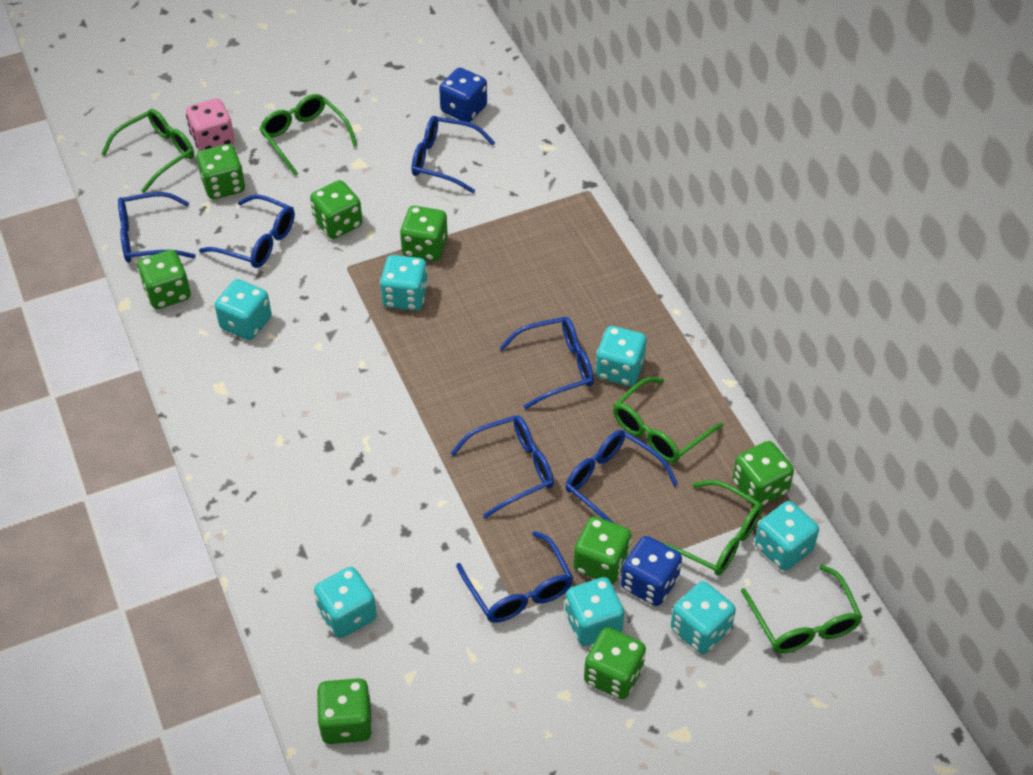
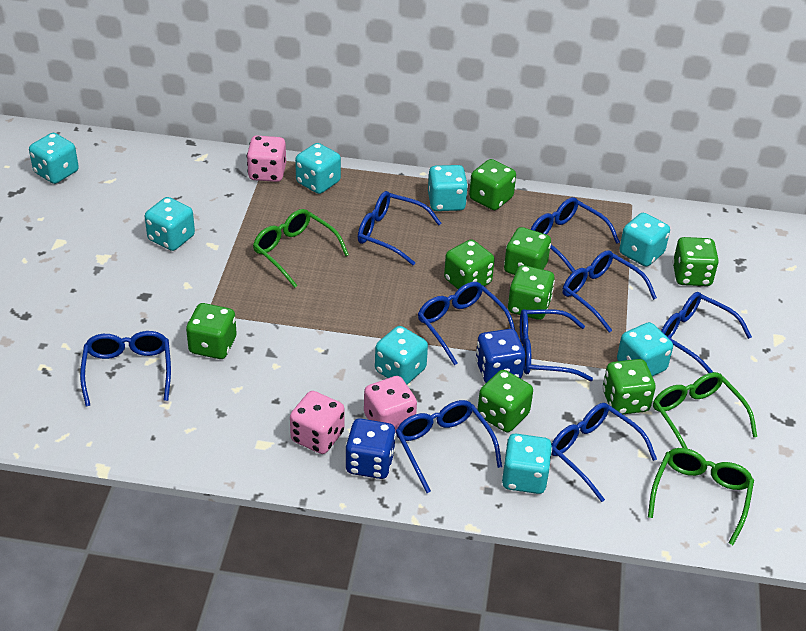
blue glasses: [118,192,196,263] [199,194,295,268] [412,116,495,193] [450,415,554,518] [456,531,573,623] [499,317,594,409] [566,430,678,523] = 7 -> [80,331,171,406] [358,191,442,266] [396,400,502,493] [418,282,515,365] [520,309,593,381] [530,197,620,273] [551,403,657,502] [562,250,657,333] [661,292,752,373] = 9
green glasses: [101,109,194,193] [260,94,357,176] [613,377,723,463] [661,480,763,576] [741,565,863,653] = 5 -> [253,209,349,288] [648,448,754,545] [653,372,757,449] = 3
pink dice: [186,98,235,151] = 1 -> [247,136,286,182] [290,391,345,454] [364,376,417,432] = 3
turquoise dice: [215,279,272,340] [314,567,377,638] [380,255,428,311] [565,577,624,646] [595,326,647,386] [671,581,736,654] [755,501,819,571] = 7 -> [29,133,79,184] [145,197,195,251] [295,143,341,194] [375,326,428,385] [428,165,468,211] [502,434,552,494] [617,322,673,376] [619,213,670,267] = 8

